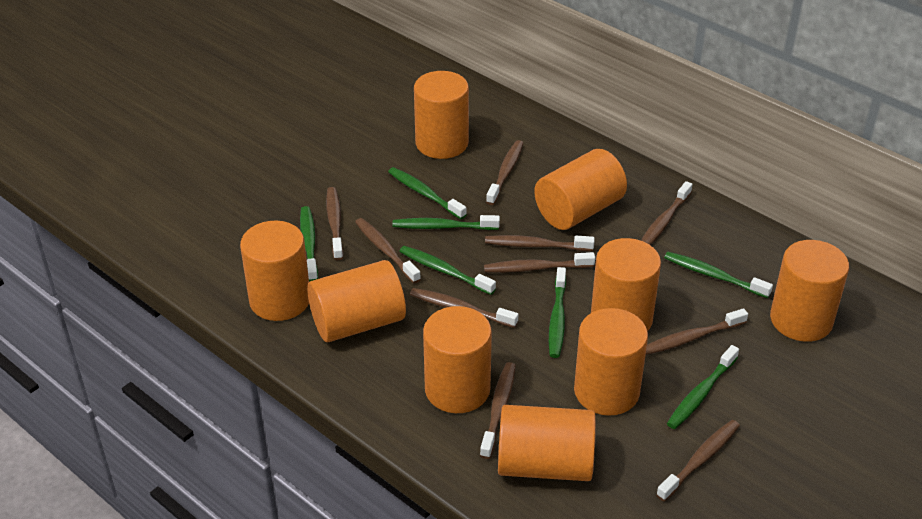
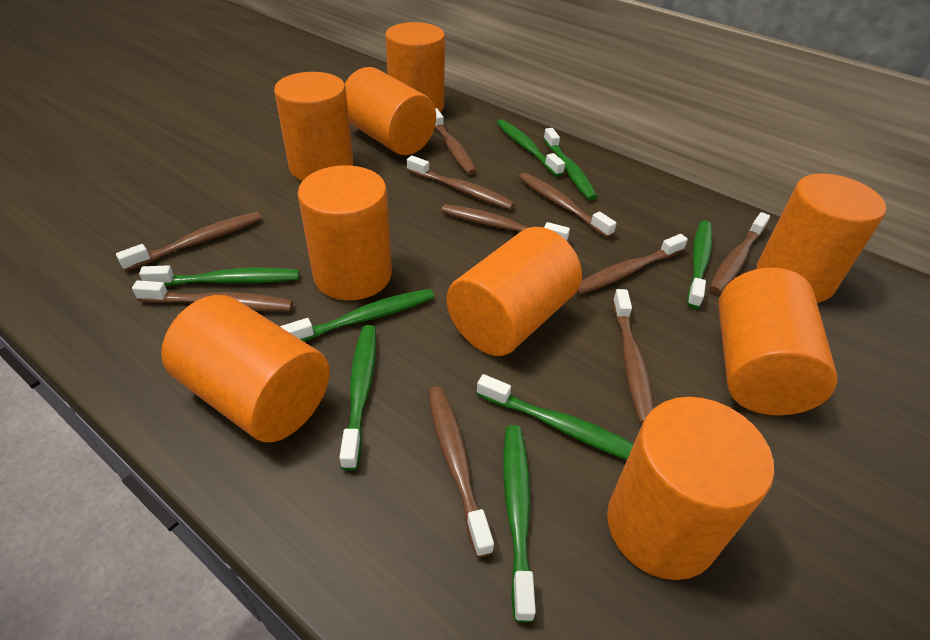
green toothbrush: [300,206,318,281] [388,167,467,219] [392,215,500,230] [399,246,496,295] [549,267,566,358] [664,252,773,298] [667,345,739,429] = 7 -> [139,265,299,286] [280,289,434,342] [339,325,376,471] [477,374,634,460] [497,119,565,177] [503,425,536,622] [544,128,597,201] [687,220,712,309] = 8

